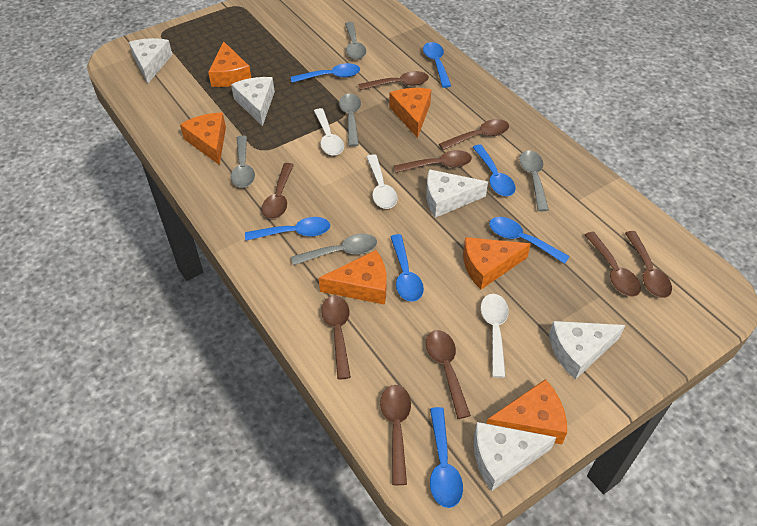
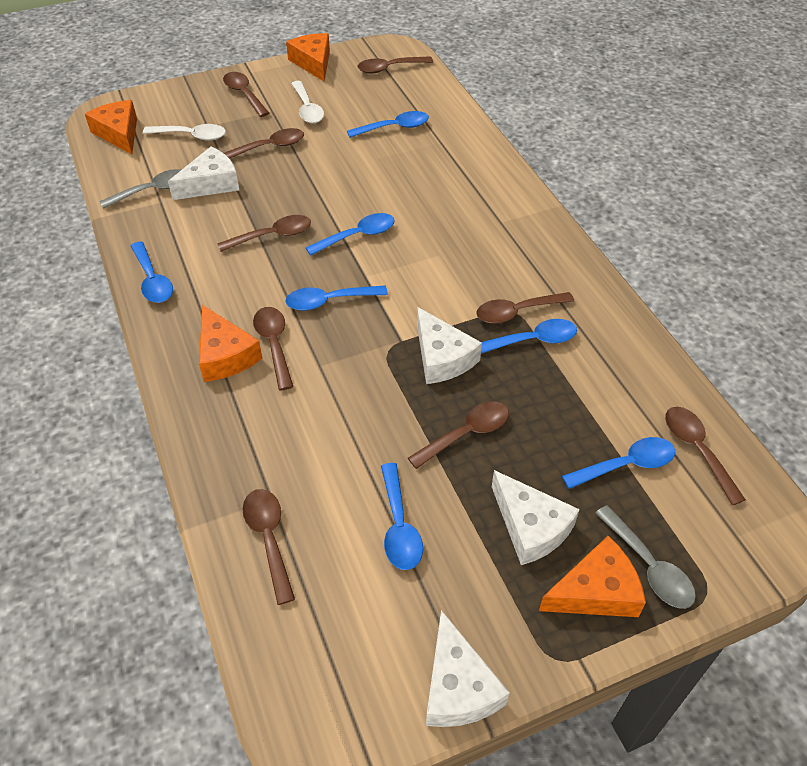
grey spoon: [231,135,255,188] [291,234,377,265] [339,94,361,147] [345,22,366,59] [519,150,549,211] = 5 -> [99,169,181,209] [595,505,696,609] = 2
orange cheese: [180,112,226,165] [208,42,251,87] [319,250,386,305] [389,88,431,138] [463,237,531,290] [487,379,567,444] = 6 -> [85,100,137,154] [199,305,262,382] [286,33,330,81] [539,536,646,617] = 4
white cheese: [129,38,173,84] [231,77,275,126] [426,169,488,218] [474,422,557,491] [549,321,625,380] = 5 -> [168,147,239,200] [417,307,482,384] [426,610,510,727] [492,470,580,565] = 4
white spoon: [314,108,344,156] [367,154,398,209] [481,294,509,378] = 3 -> [143,124,226,141] [291,81,324,123] = 2

